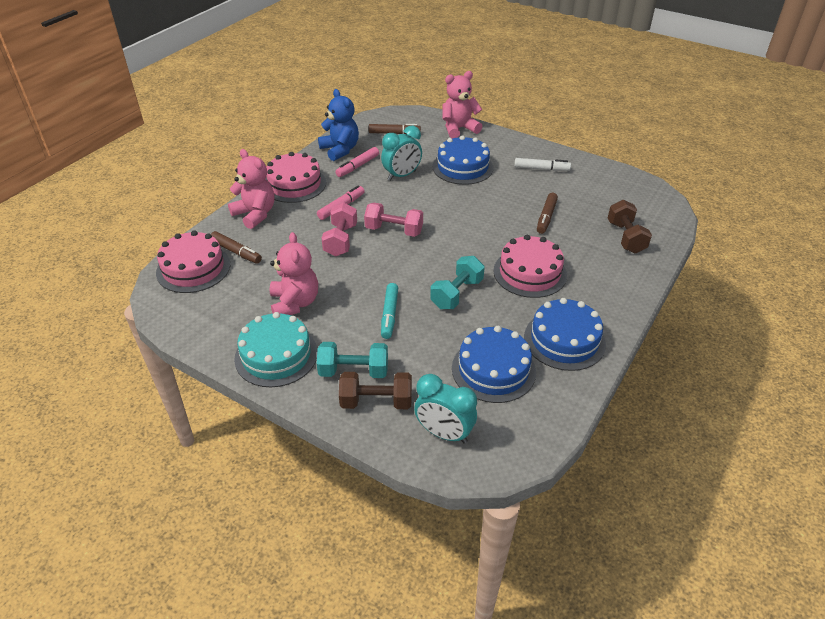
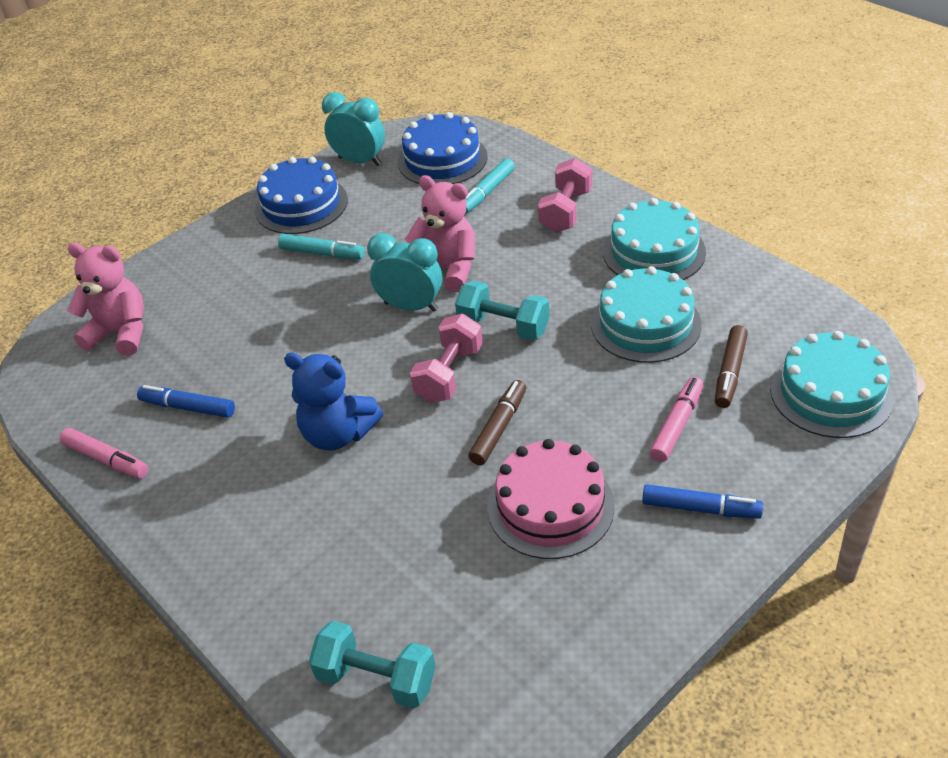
blue cake: [433,135,494,185] [452,326,536,403] [524,298,606,371] = 3 -> [255,157,348,234] [398,112,488,184] = 2
blue marker: none = 0 -> [137,385,235,418] [642,484,763,519] = 2
brown dumbbell: [339,372,412,409] [608,200,652,253] = 2 -> none = 0
brown marker: [211,231,262,263] [369,124,421,134] [537,193,558,234] = 3 -> [468,380,526,465] [715,325,748,408] = 2
pink cake: [156,230,230,293] [266,152,326,203] [493,235,567,298] = 3 -> [487,439,615,559] = 1
pink teddy bear: [228,149,275,229] [270,232,318,315] [443,71,483,138] = 3 -> [67,243,144,355] [405,175,475,292] = 2
turquoise cake: [234,312,318,387] = 1 -> [591,266,702,363] [603,198,706,280] [770,331,894,438] = 3
turquoise marker: [381,283,398,339] = 1 -> [278,234,365,259] [465,158,515,214] = 2
white marker: [514,158,571,171] = 1 -> none = 0

